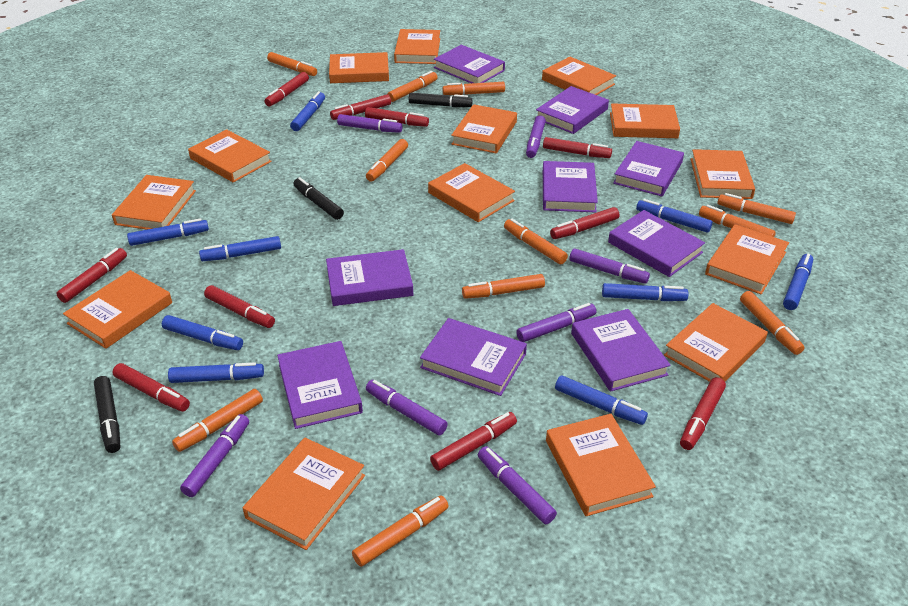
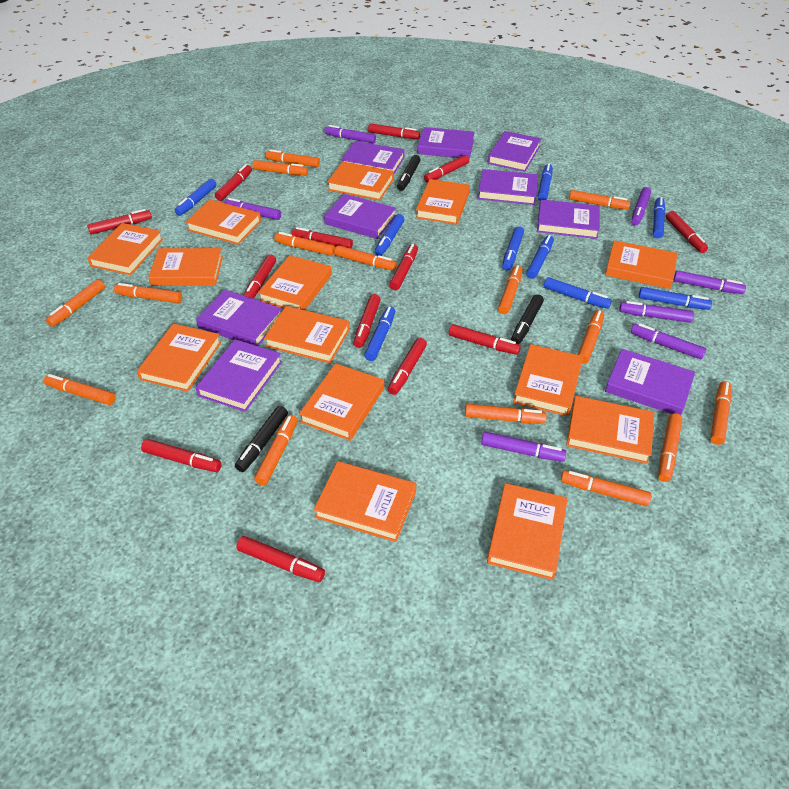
orange marker: [172,389,263,452] [267,52,317,76] [352,495,449,567] [366,139,408,182] [387,71,438,102] [443,82,505,95] [462,274,545,299] [504,219,568,264] [699,205,776,237] [717,193,796,224] [740,291,804,355] = 11 -> [44,374,116,405] [46,279,105,327] [114,283,182,303] [253,160,308,175] [254,415,297,485] [266,149,320,167] [274,232,335,256] [335,245,397,271] [465,404,547,423] [498,265,522,314] [561,470,651,506] [569,190,631,210] [578,310,604,364] [658,413,683,482] [710,381,731,445] = 15
red marker: [56,248,127,303] [113,363,190,412] [204,285,275,328] [265,72,309,106] [330,94,391,120] [365,107,429,127] [430,412,517,471] [543,137,612,158] [550,207,619,239] [680,377,726,450] = 10 -> [87,209,152,235] [141,439,222,472] [215,164,252,201] [236,536,325,582] [243,254,276,299] [292,227,353,248] [354,294,381,348] [368,123,420,139] [388,338,427,395] [389,244,418,290] [424,155,469,182] [449,324,521,355] [666,211,708,253] = 13

